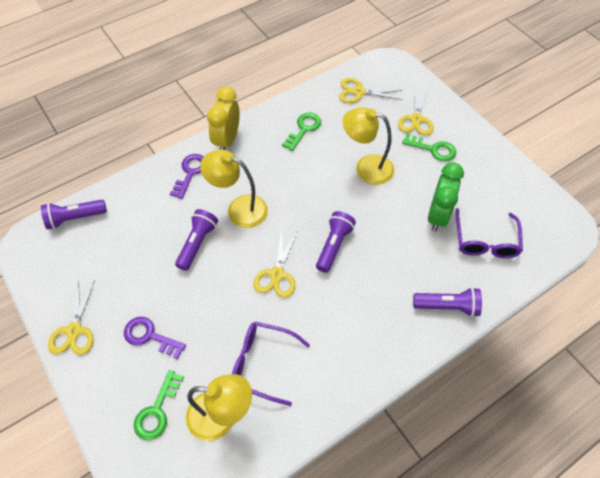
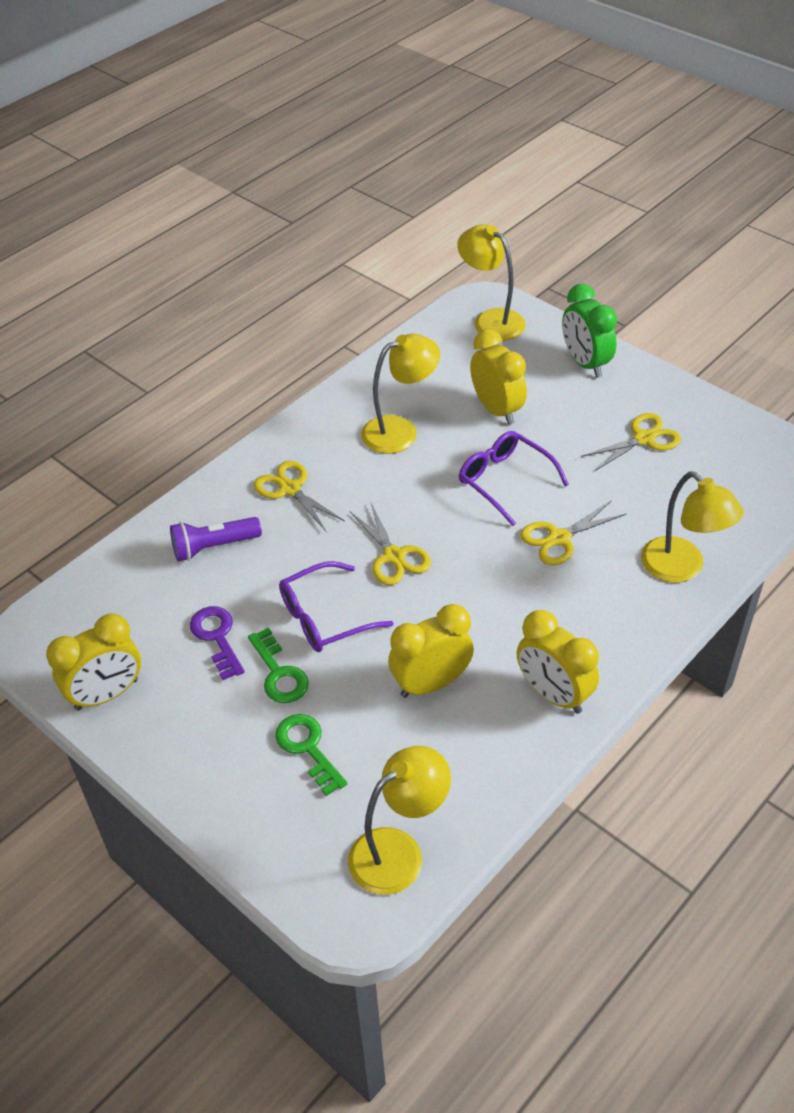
green key: [134,370,184,440] [282,113,321,151] [402,133,456,161] = 3 -> [248,628,309,703] [275,714,348,796] = 2
purple flashlight: [41,200,107,230] [175,209,218,271] [316,211,356,273] [413,287,482,317] = 4 -> [170,517,262,561] = 1
purple key: [124,317,186,359] [170,154,203,199] = 2 -> [190,606,245,680] = 1
yellow clock: [207,86,240,150] = 1 -> [46,613,141,711] [388,604,474,698] [470,329,527,425] [517,610,599,714] = 4
yellow lamp: [186,374,252,441] [200,149,268,228] [343,107,394,185] = 3 -> [348,746,451,895] [361,334,440,454] [457,224,526,341] [641,472,744,582] = 4

